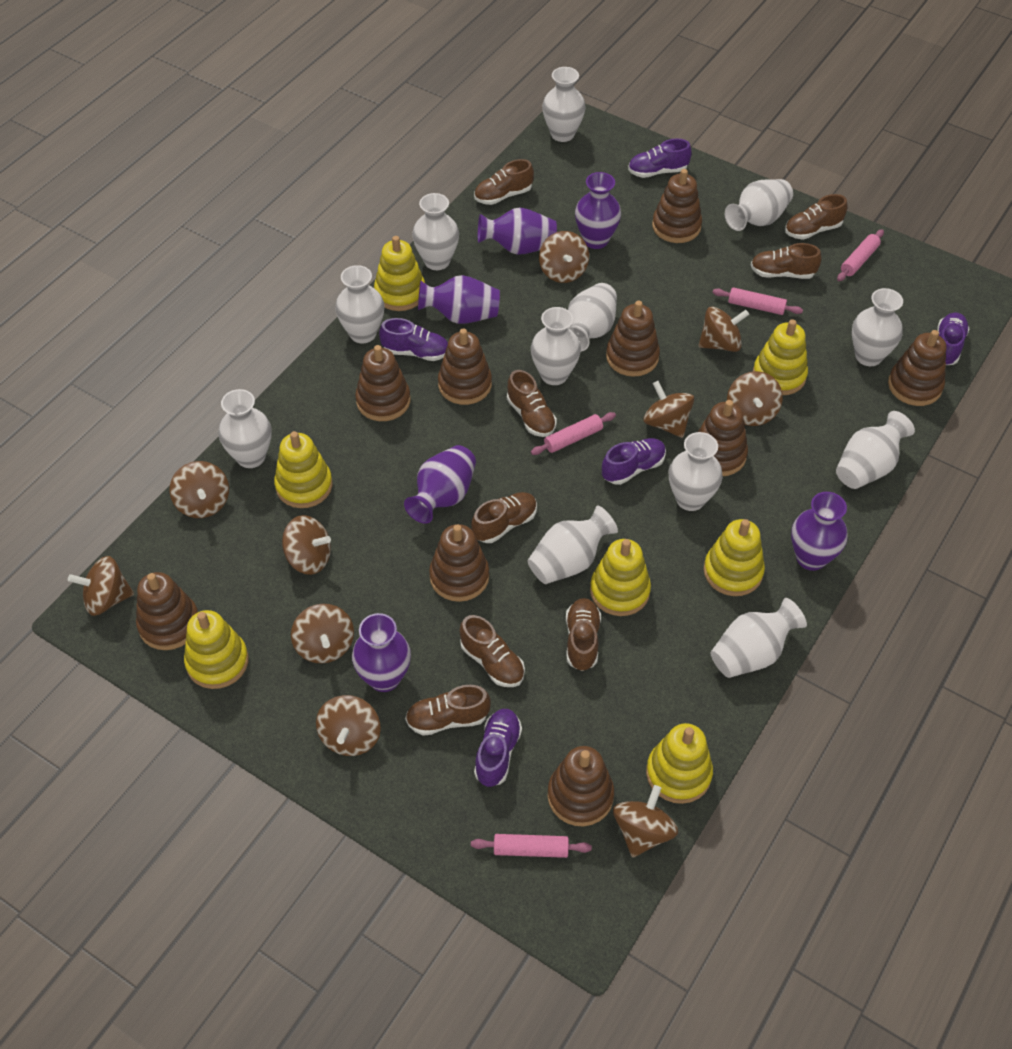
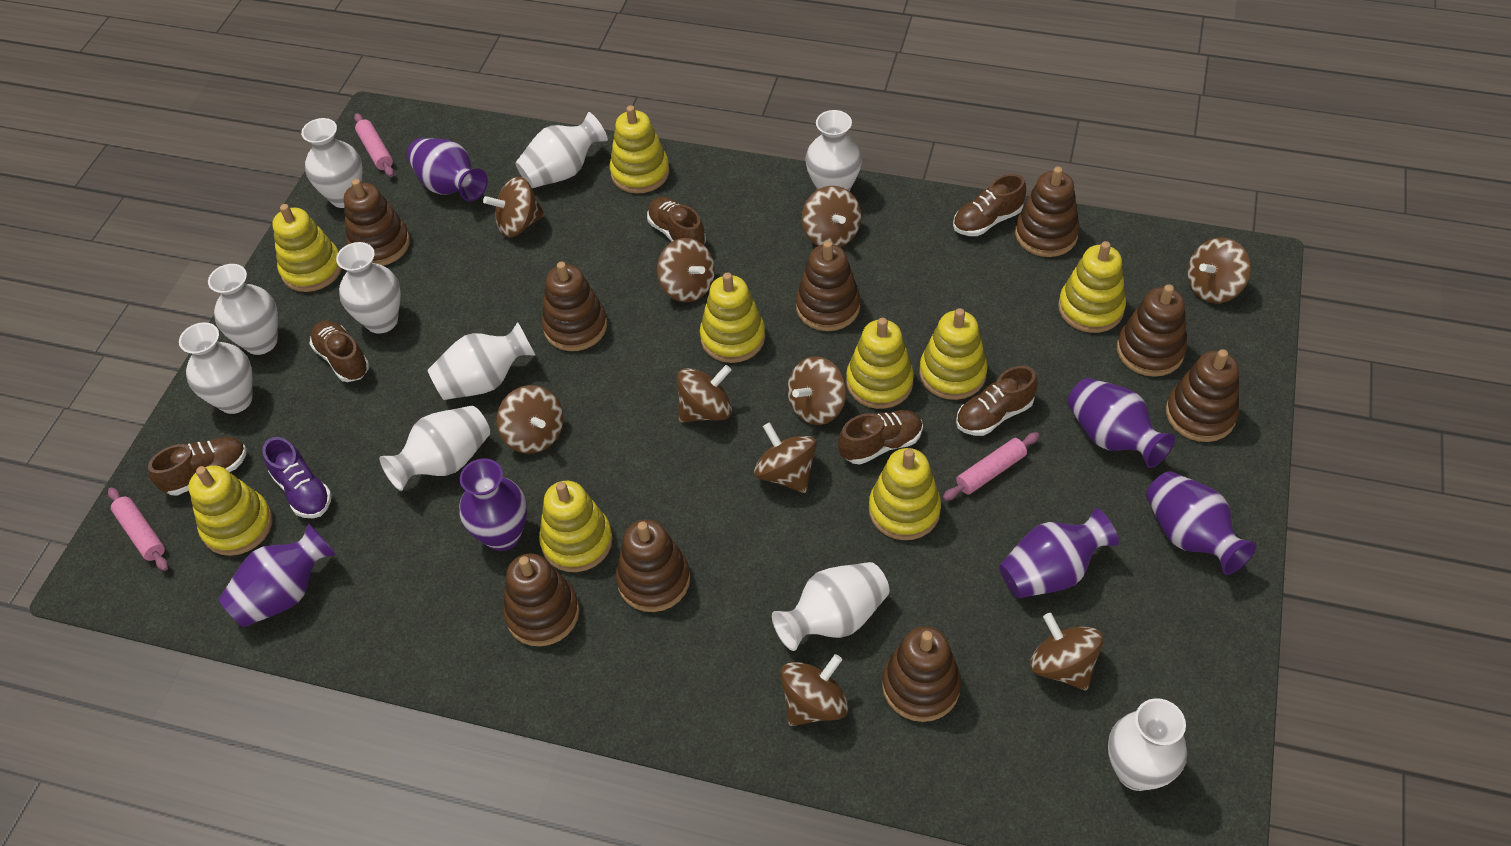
brown shoe: [405,685,491,736] [460,615,525,687] [471,492,537,543] [474,159,534,205] [507,370,557,437] [566,598,601,671] [751,243,822,279] [785,194,847,240] = 8 -> [148,437,247,496] [309,321,369,382] [647,197,706,245] [838,410,923,465] [953,174,1026,236] [956,366,1037,436] = 6
pink rolling pin: [471,834,592,858] [531,412,616,455] [712,287,803,315] [837,229,884,281] = 4 -> [108,487,168,571] [354,113,394,177] [943,432,1040,501] = 3
purple shoe: [379,318,448,361] [474,709,522,787] [602,438,666,485] [628,139,692,178] [937,312,970,365] = 5 -> [263,437,332,518] = 1
white vase: [218,389,271,468] [335,265,385,343] [412,193,459,270] [528,506,618,584] [531,307,581,385] [542,67,586,142] [568,283,617,352] [669,432,722,511] [710,598,807,678] [725,179,793,231] [836,411,915,489] [852,288,903,366] = 12 -> [179,322,253,414] [208,264,278,355] [301,118,362,208] [336,242,401,334] [380,406,490,491] [428,322,536,400] [515,112,608,188] [772,562,889,651] [805,110,862,191] [1108,698,1187,791] = 10
yellow stacking toy: [184,610,249,689] [274,431,332,508] [374,236,425,311] [590,539,651,616] [646,723,713,804] [704,519,765,596] [753,319,808,395] = 7 -> [189,465,273,556] [273,204,342,292] [539,481,613,572] [609,105,669,194] [700,272,765,363] [846,318,914,409] [869,448,941,540] [919,308,988,400] [1058,241,1126,333] = 9

